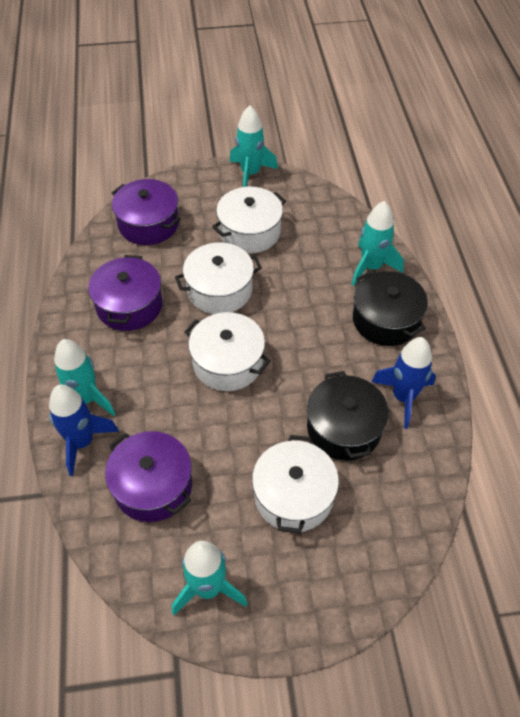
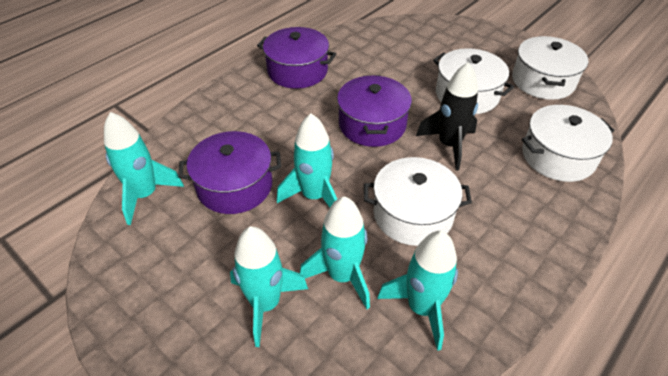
black pot: [307,371,389,461] [353,271,428,346] = 2 -> none = 0
black rocket: none = 0 -> [416,62,478,171] = 1
blue rocket: [49,385,119,476] [371,337,436,429] = 2 -> none = 0
turquoise rocket: [54,339,115,416] [172,541,248,615] [230,105,278,187] [352,201,404,286] = 4 -> [104,112,184,225] [230,226,308,347] [277,113,337,207] [300,196,370,309] [377,231,458,351] = 5

